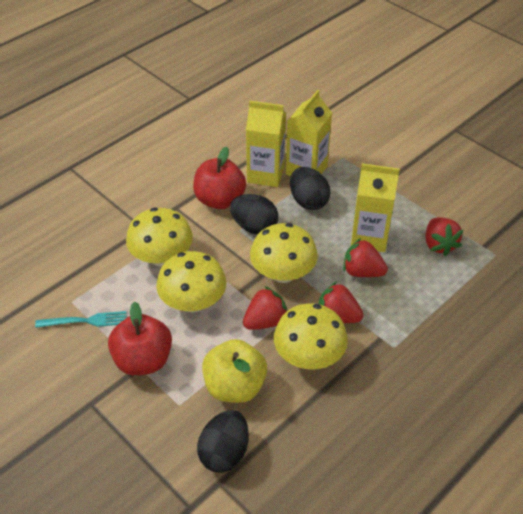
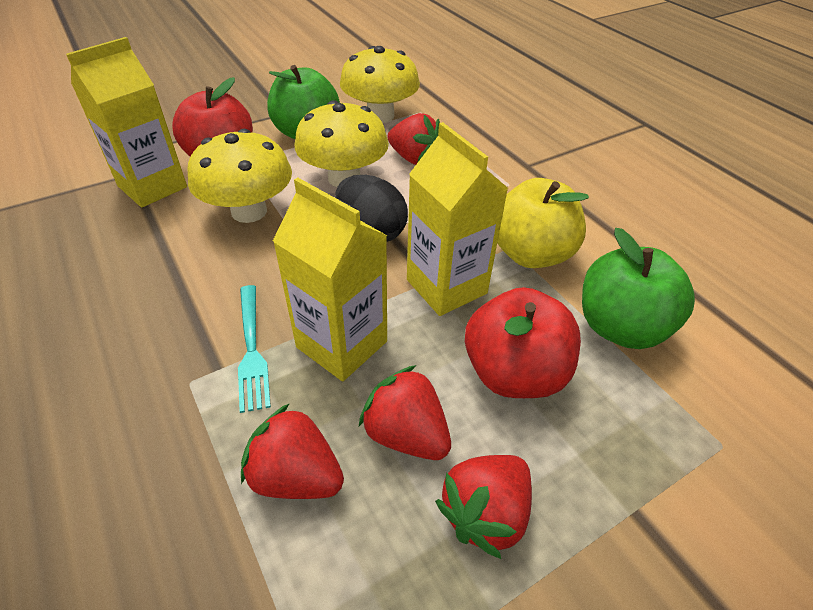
black egg: [197,410,249,473] [230,194,278,235] [290,167,330,210] = 3 -> [335,175,408,242] = 1
green apple: none = 0 -> [267,65,340,139] [582,228,695,349] = 2
yellow mushroom: [126,208,193,267] [156,251,226,312] [250,223,318,283] [274,303,348,369] = 4 -> [188,129,292,223] [295,100,389,187] [340,46,420,123] = 3

